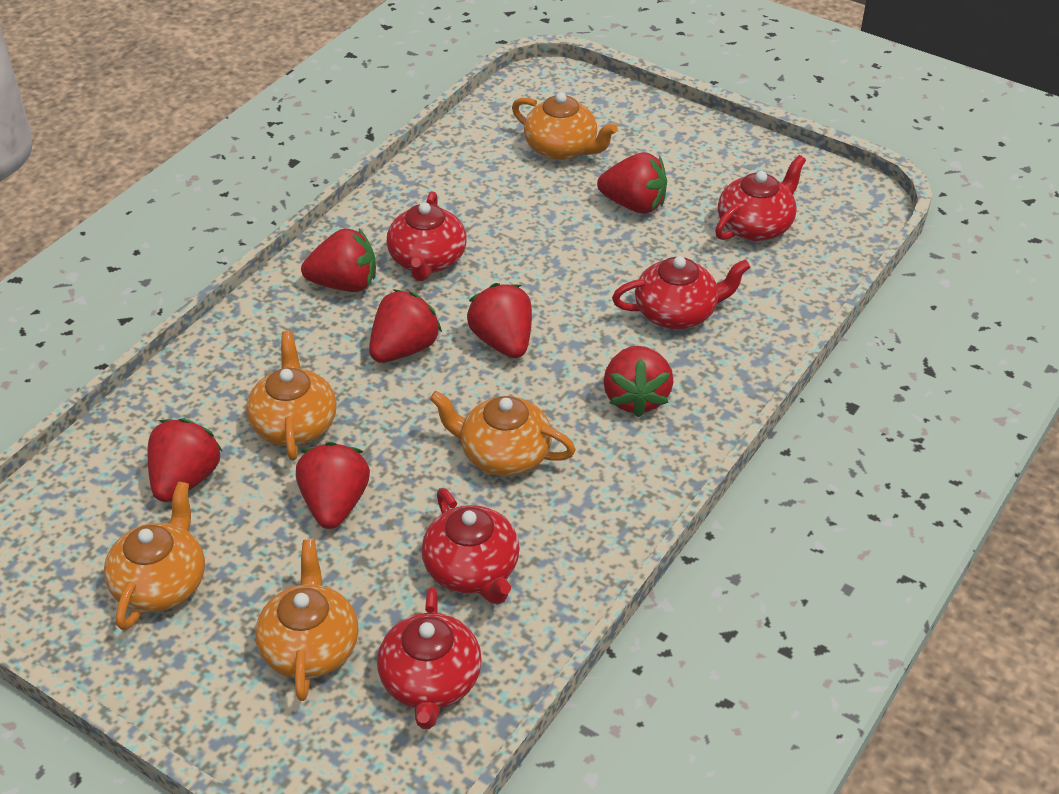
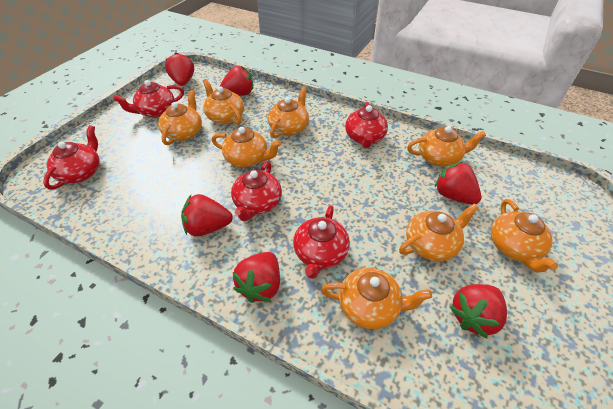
orange teapot: [104,481,205,630] [246,331,337,461] [255,540,359,701] [430,391,576,476] [512,93,618,160] = 5 -> [158,90,202,145] [203,79,244,125] [212,127,282,167] [268,87,309,138] [321,268,432,329] [399,204,478,261] [407,126,486,167] [491,199,558,273] = 8
red strawberry: [148,418,223,502] [296,442,370,529] [301,228,376,292] [369,289,442,363] [467,283,532,358] [597,152,667,214] [603,346,674,418] = 7 -> [165,52,194,86] [181,194,233,237] [220,66,253,96] [233,252,280,303] [435,162,481,205] [450,284,507,338] = 6

